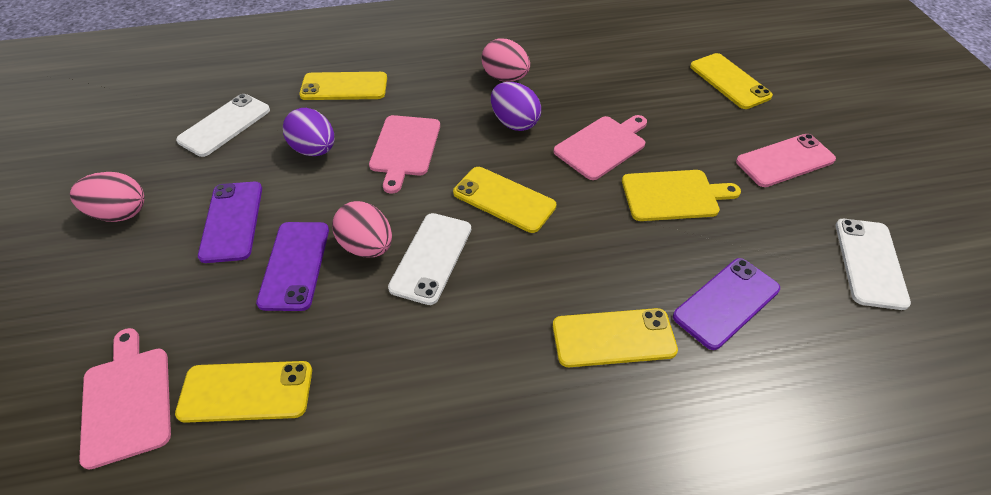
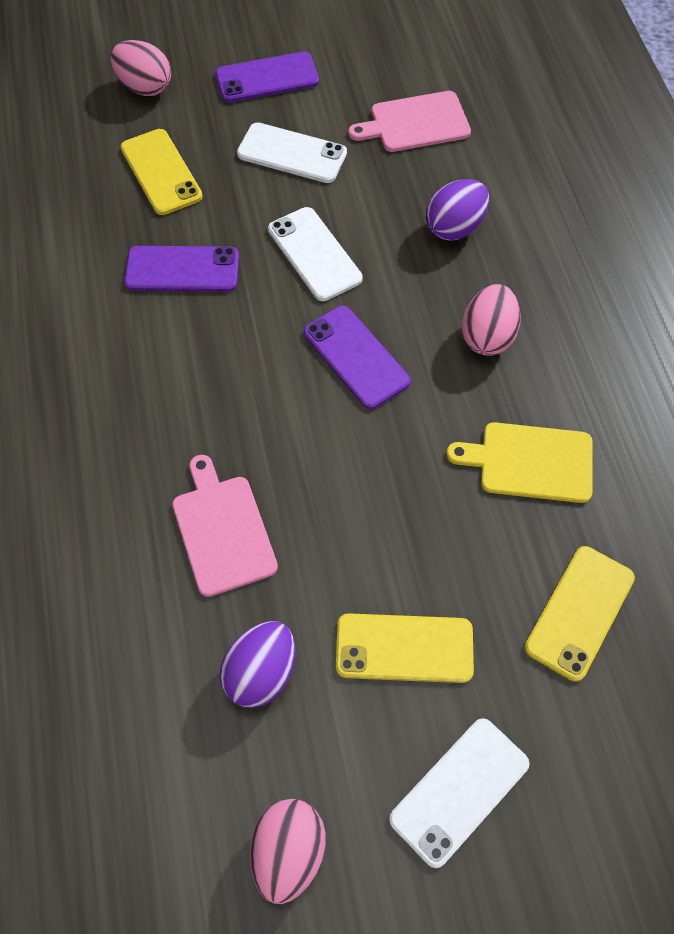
pink cutting board: [79,328,171,470] [369,115,440,194] [554,115,647,180] = 3 -> [172,455,278,597] [348,91,471,152] = 2
pink phone: [736,134,836,187] = 1 -> none = 0
yellow phone: [175,361,312,423] [299,72,387,100] [453,167,556,233] [553,308,678,367] [690,53,773,109] = 5 -> [120,129,203,215] [336,613,474,683] [524,546,635,682] = 3

